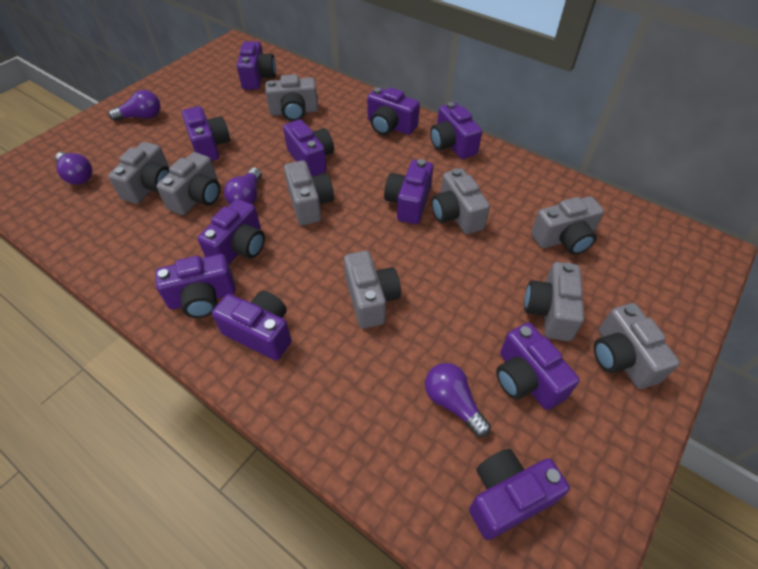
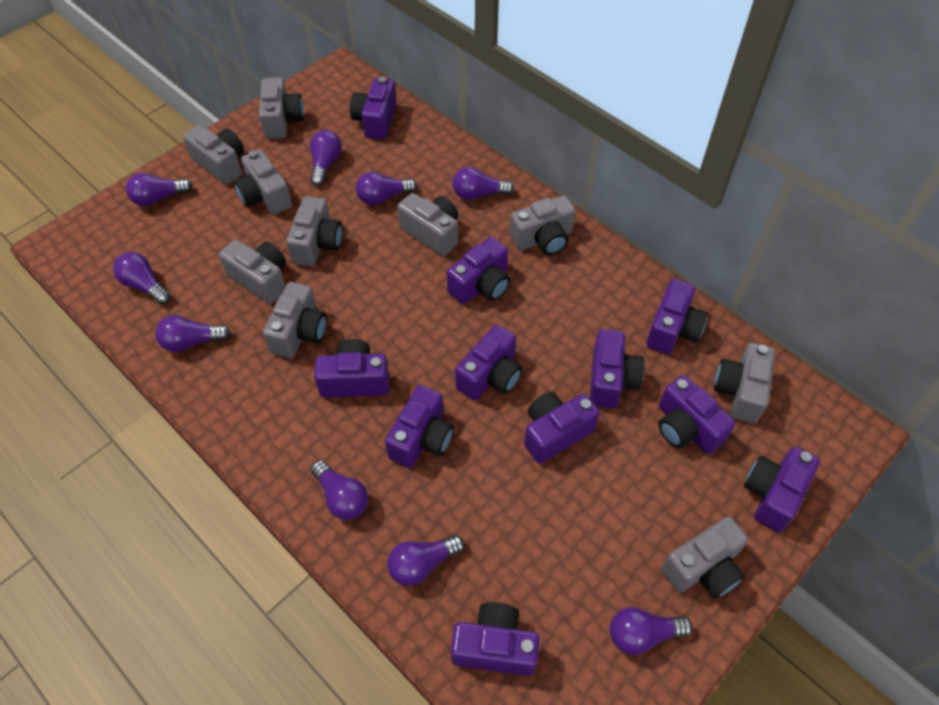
grey camera: [108,142,170,204] [156,152,220,215] [265,74,318,121] [284,161,334,225] [344,251,401,328] [432,168,490,234] [524,262,584,341] [531,196,604,255] [594,303,680,389] = 9 -> [183,125,244,185] [219,240,286,304] [234,149,292,215] [259,77,304,139] [263,282,327,358] [286,196,343,266] [397,193,458,256] [510,196,576,255] [662,517,748,599] [714,343,775,423] = 10
purple light bulb: [55,152,92,184] [109,90,160,121] [224,168,262,205] [425,363,491,437] = 4 -> [113,252,170,304] [126,173,192,206] [155,315,231,352] [310,130,342,186] [311,460,368,520] [356,172,417,205] [387,535,465,586] [453,167,514,200] [610,607,693,655] = 9

